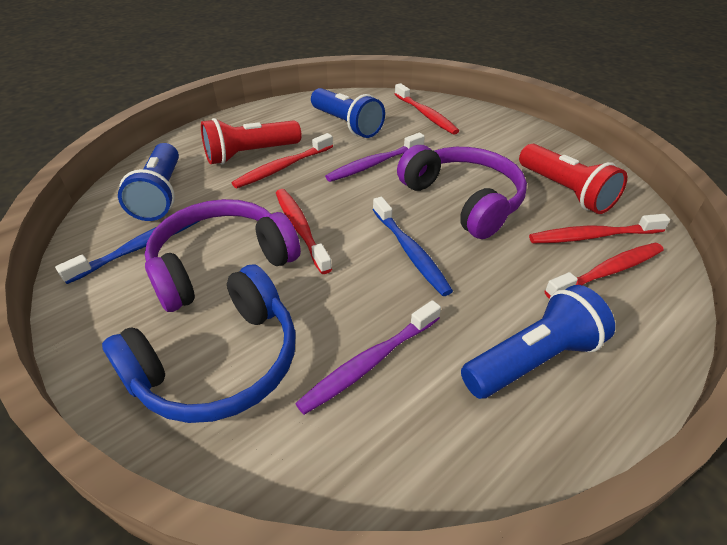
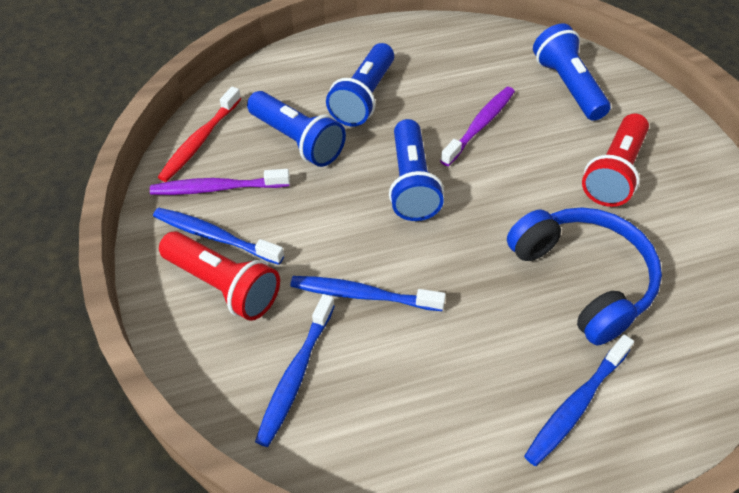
blue flashlight: [118,143,179,221] [311,88,385,138] [461,285,615,399] = 3 -> [247,91,346,167] [326,43,394,127] [389,119,444,221] [533,23,611,121] = 4
blue toothbrush: [55,221,199,284] [373,197,453,296] = 2 -> [153,208,284,265] [255,294,335,447] [290,276,446,311] [524,334,634,466] = 4
purple headphones: [145,199,301,312] [397,145,527,239] = 2 -> none = 0
red toothbrush: [232,133,333,188] [276,189,332,274] [395,83,459,135] [529,214,670,243] [545,243,664,299] = 5 -> [158,87,241,182] = 1

